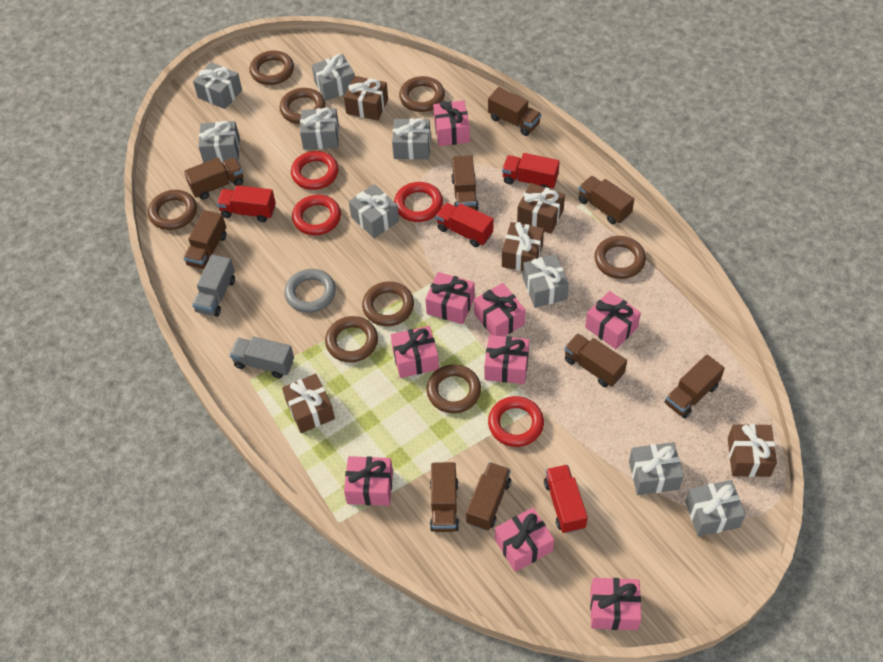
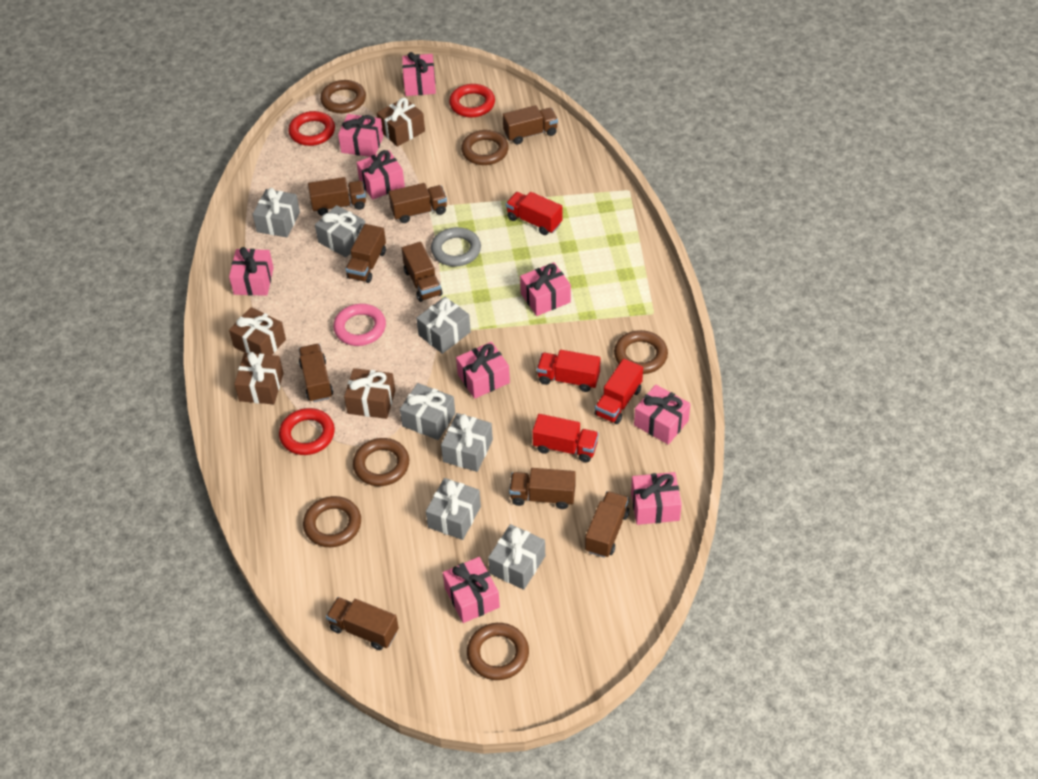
brown gift: [282,374,335,433] [344,76,388,121] [502,222,544,271] [517,183,565,234] [728,424,777,477] = 5 -> [229,307,286,355] [234,352,284,404] [344,368,395,419] [377,98,425,147] = 4
brown ring: [148,190,197,230] [249,51,294,85] [280,88,325,124] [325,316,378,363] [362,281,414,326] [399,76,445,112] [426,364,481,413] [595,236,646,279] = 8 -> [303,496,361,547] [320,80,366,113] [353,438,409,486] [461,130,509,165] [467,623,529,680] [614,330,668,374] = 6
grey gift: [193,62,242,109] [198,121,240,163] [300,108,339,149] [312,54,355,101] [349,184,399,238] [392,118,431,159] [523,254,569,308] [629,442,684,495] [685,480,746,537] = 9 -> [253,188,300,237] [315,205,365,257] [400,383,455,440] [416,297,471,354] [426,478,481,540] [441,413,493,472] [488,524,545,590] = 7
grey truck: [192,255,235,317] [230,336,294,378] = 2 -> none = 0
pink ring: none = 0 -> [333,304,386,346] = 1
red ring: [291,151,339,190] [292,195,341,235] [394,182,443,222] [488,396,544,447] = 4 -> [279,408,335,455] [288,111,335,146] [449,84,495,117] = 3

